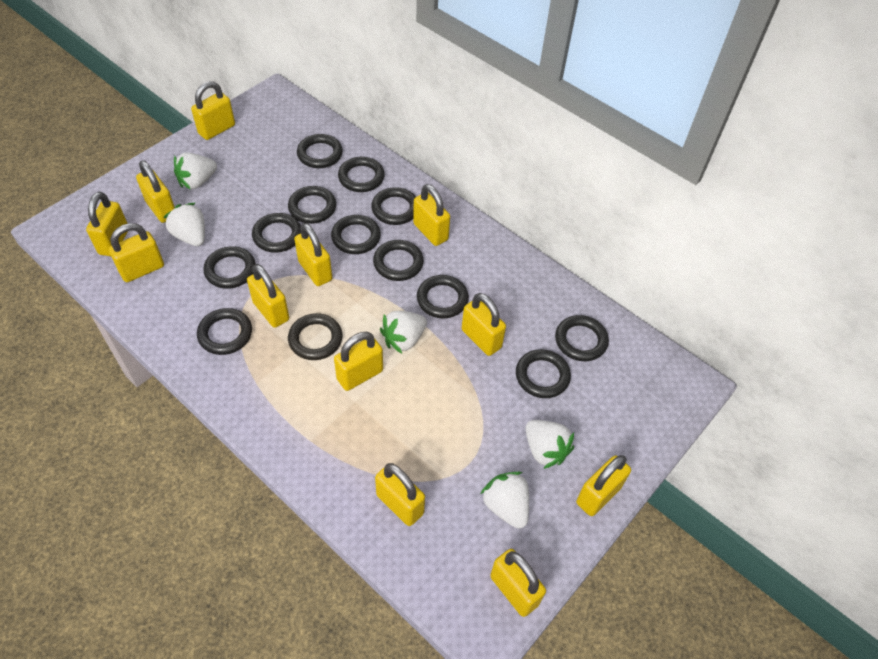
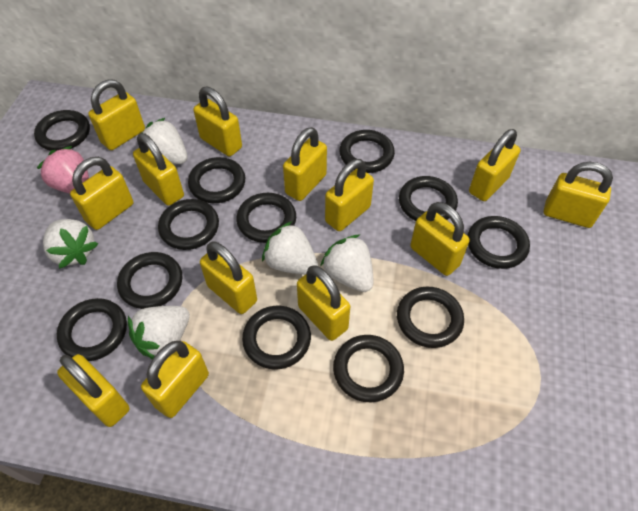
black ring: [197,308,252,355] [203,246,256,289] [252,213,301,253] [288,186,336,224] [288,313,343,360] [297,134,343,168] [331,215,381,254] [338,157,385,192] [371,187,416,225] [373,240,424,281] [417,275,469,319] [516,349,571,398] [555,315,609,361] = 13 -> [34,110,90,151] [57,298,127,361] [117,252,182,309] [158,199,219,250] [188,157,245,203] [236,193,296,243] [242,306,311,369] [333,335,404,402] [339,130,395,173] [397,286,464,348] [399,176,458,221] [467,216,530,269] = 12
pink strawberry: none = 0 -> [37,146,89,194] = 1
yellow padlock: [86,192,128,256] [109,223,164,282] [136,160,175,223] [191,81,235,140] [247,264,289,328] [294,223,332,286] [334,332,383,391] [375,463,425,526] [413,184,450,246] [462,293,506,356] [490,549,546,617] [576,455,631,516] = 12 -> [57,354,129,427] [70,157,133,230] [88,79,145,150] [133,133,184,206] [141,341,209,418] [193,86,242,156] [200,241,257,314] [283,127,327,201] [297,265,350,341] [325,159,374,231] [410,202,470,276] [469,129,521,201] [544,162,613,228] = 13

